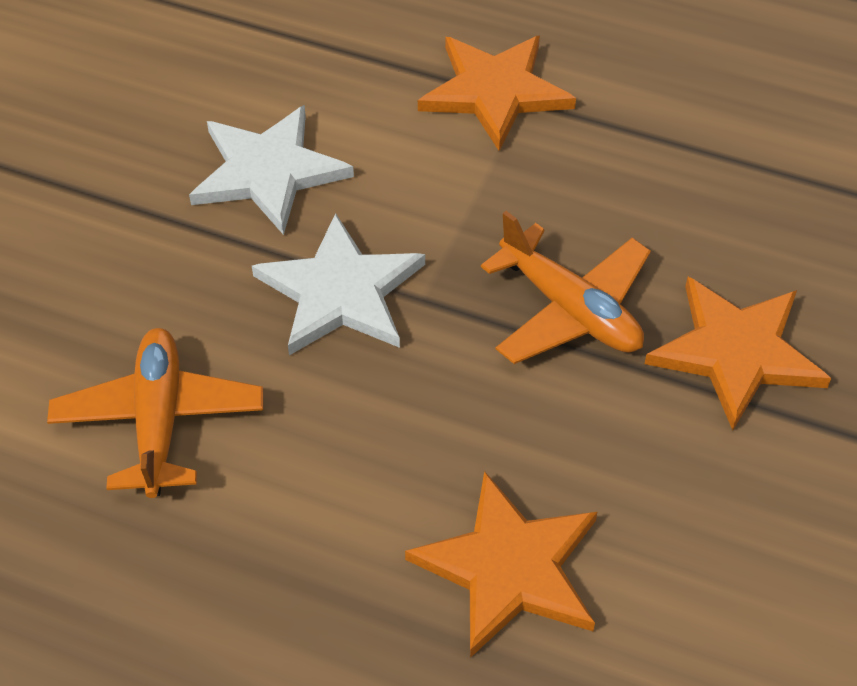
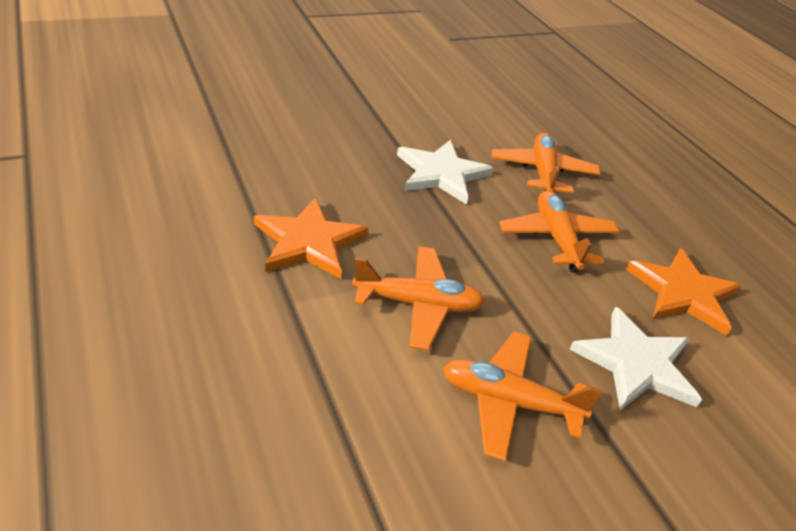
orange plane: [47,328,263,498] [481,211,651,364] = 2 -> [352,246,485,351] [443,331,603,462] [492,133,601,193] [499,190,619,273] = 4
orange star: [405,471,597,658] [418,36,576,151] [645,277,831,430] = 3 -> [254,197,368,279] [626,248,741,336] = 2

